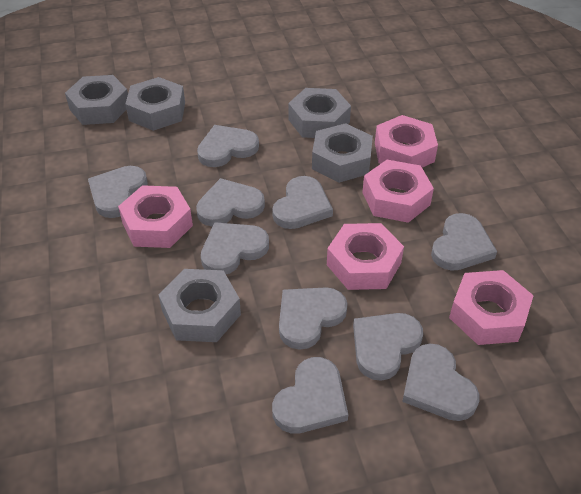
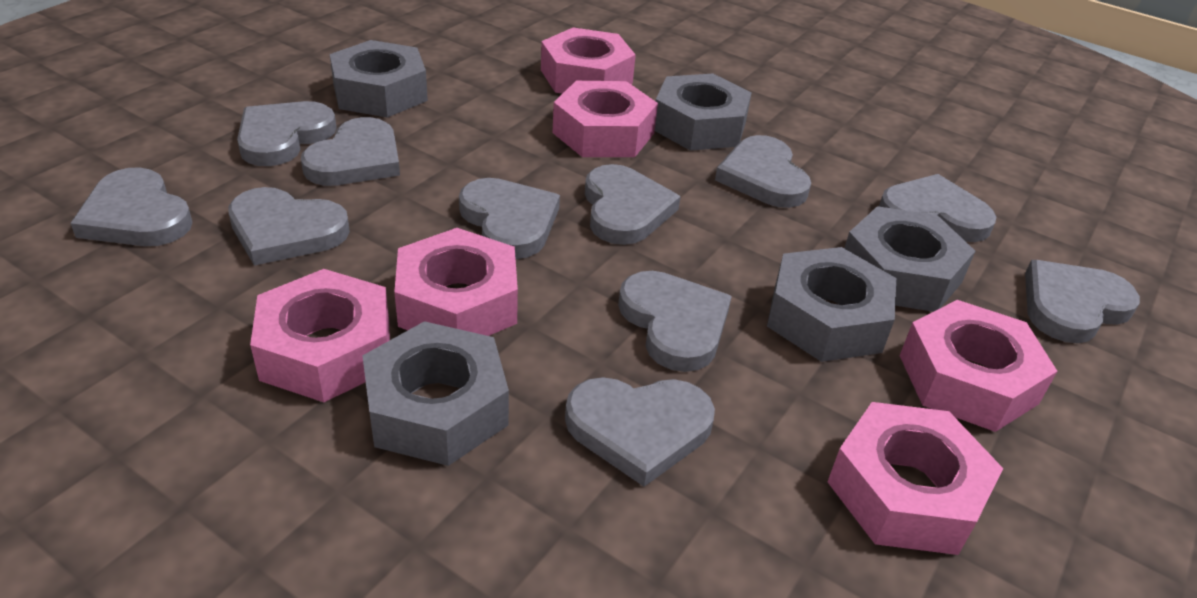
grey heart: [88,166,148,218] [196,178,265,226] [197,125,259,167] [201,222,269,274] [272,176,333,229] [272,357,348,434] [279,287,348,350] [353,313,423,381] [402,343,479,421] [431,213,497,271] = 10 -> [70,167,193,246] [228,187,350,266] [237,101,337,166] [301,117,400,186] [459,178,560,259] [565,377,715,487] [585,164,681,245] [618,271,732,372] [715,135,811,208] [879,174,996,242] [1025,260,1140,343] = 11
pink nut: [118,185,193,248] [327,223,404,290] [362,160,434,223] [375,115,438,168] [449,270,534,345] = 5 -> [250,269,390,402] [394,228,518,336] [541,27,636,94] [552,81,658,157] [828,402,1003,555] [900,300,1057,432] = 6

